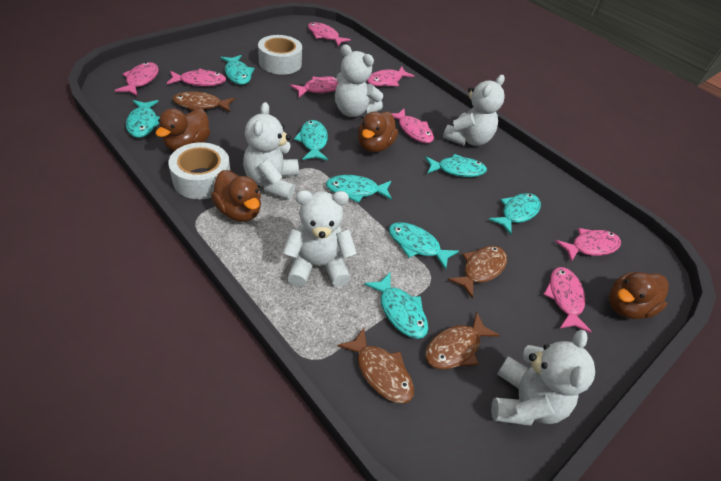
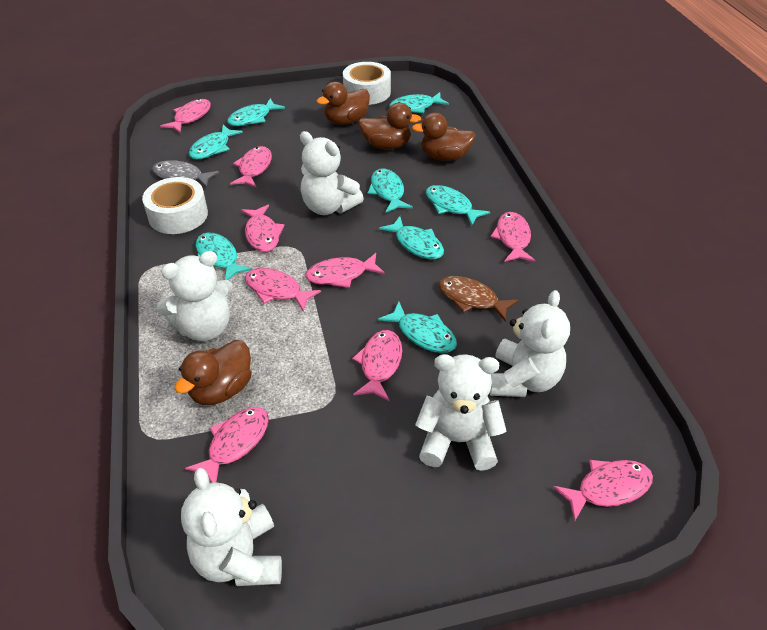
brown fish: [173,91,235,112] [337,327,414,404] [425,312,500,369] [448,246,507,299] = 4 -> [438,276,519,321] = 1
grey fish: none = 0 -> [152,160,219,188] = 1
pink fish: [115,62,159,96] [167,69,226,86] [290,77,338,97] [308,22,351,46] [367,66,414,86] [391,109,434,143] [543,267,592,333] [555,228,621,262] = 8 -> [160,99,211,133] [185,407,269,483] [230,146,272,188] [241,205,285,252] [245,268,321,312] [305,253,385,288] [352,330,402,401] [491,212,535,262] [553,460,653,522] = 9

